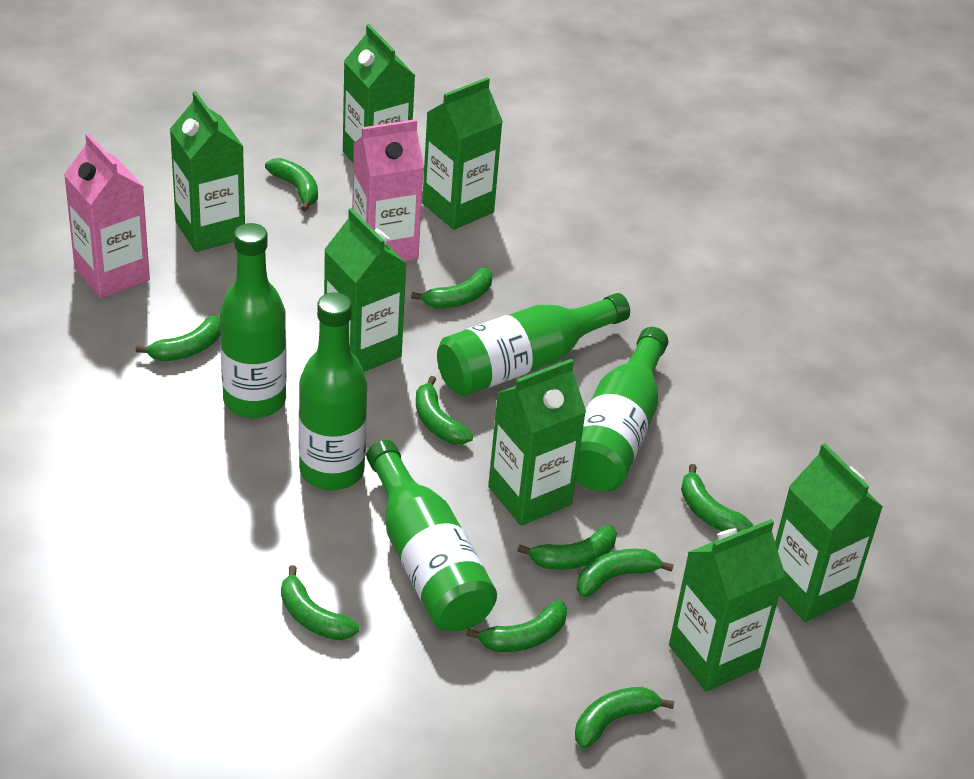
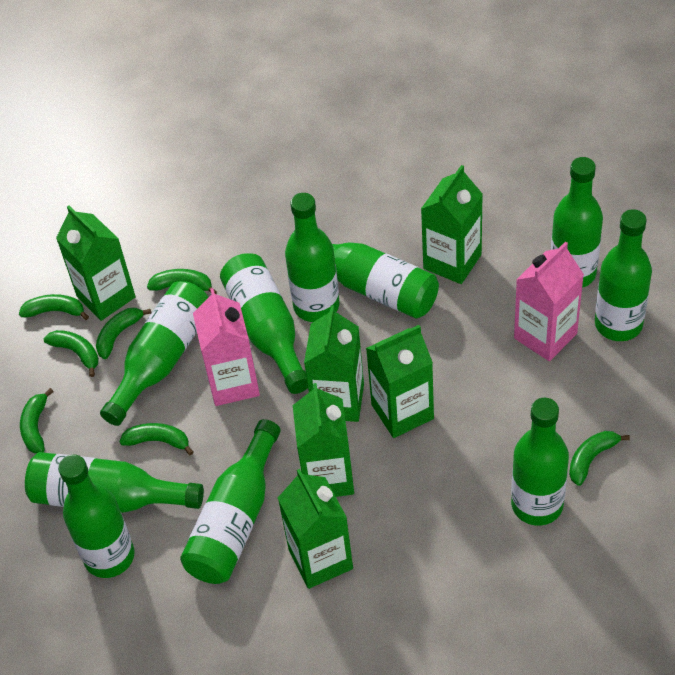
green banana: [136,315,220,361] [265,158,318,211] [281,565,359,641] [411,268,492,309] [416,376,473,445] [466,600,567,652] [517,525,617,570] [575,687,674,749] [576,549,674,598] [681,464,753,532] = 10 -> [19,294,89,320] [20,388,54,453] [44,330,99,377] [96,308,151,359] [119,423,193,455] [147,269,217,294] [569,431,630,486] = 7
green bottle: [220,223,287,418] [299,292,367,490] [367,440,497,631] [437,293,630,396] [575,327,668,492] = 5 -> [25,452,204,513] [58,455,135,578] [100,281,209,426] [180,419,281,584] [220,253,308,394] [285,193,340,322] [291,230,439,319] [511,398,569,526] [551,157,603,288] [595,209,652,341] = 10
green carton: [170,91,245,252] [324,208,407,372] [343,24,415,163] [422,77,503,230] [488,358,586,526] [669,519,785,691] [775,443,883,622] = 7 -> [56,206,136,321] [278,469,353,589] [293,383,354,497] [304,305,364,422] [366,325,434,438] [421,165,483,284] = 6

